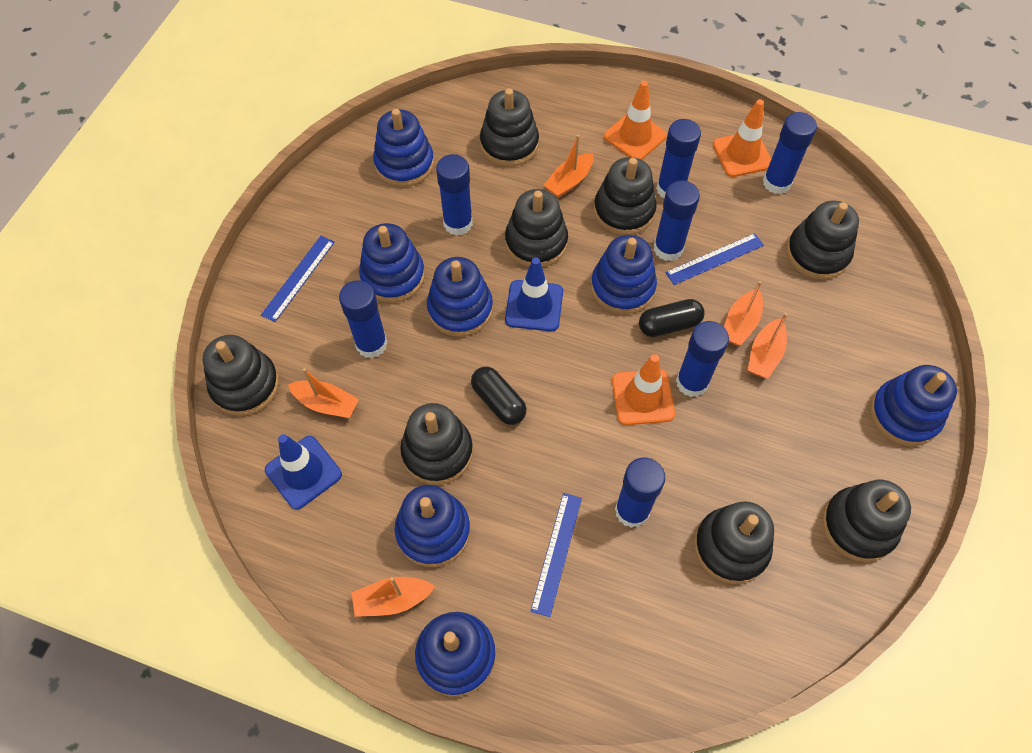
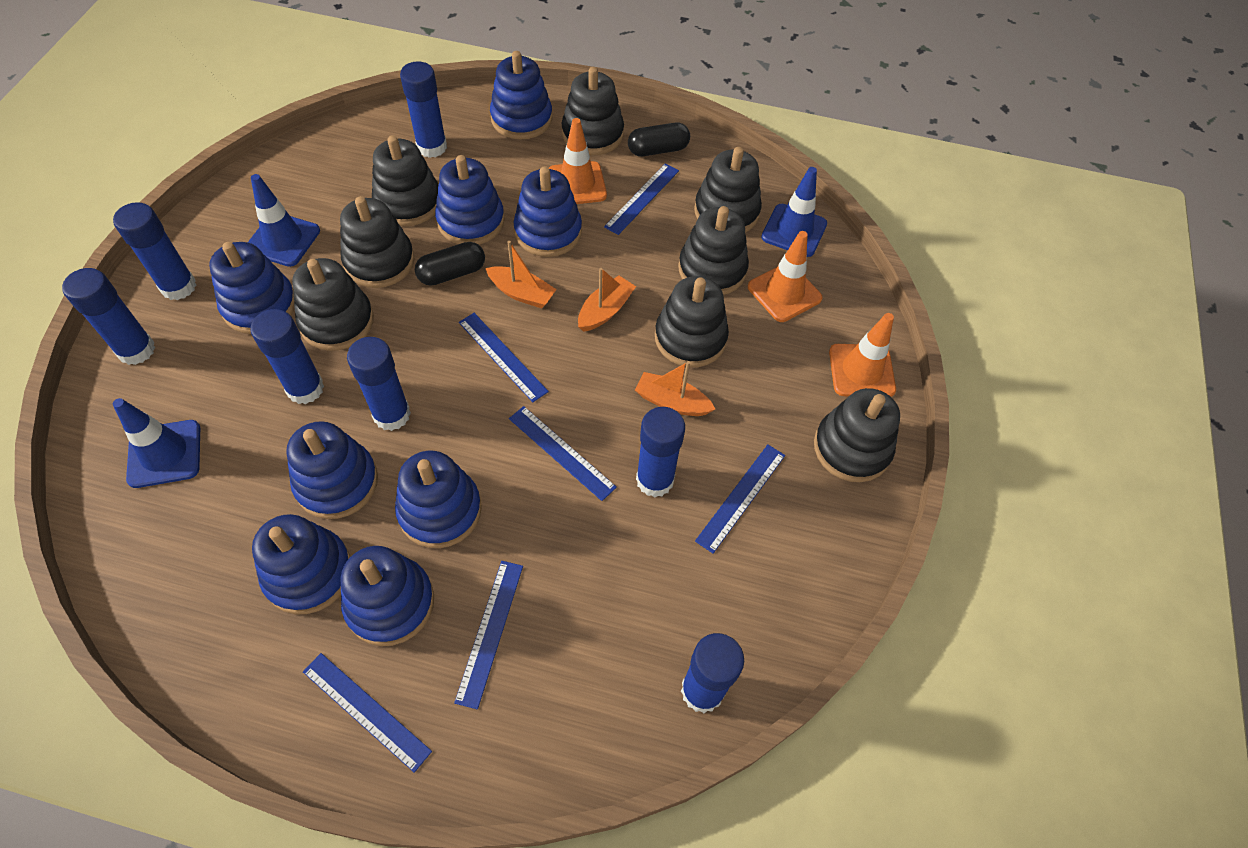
blue ruler: [261,236,335,322] [530,493,582,617] [665,233,764,285] = 3 -> [303,653,432,773] [454,561,523,709] [459,313,549,402] [509,406,617,501] [604,163,679,235] [695,445,785,554] = 6
blue stacking toy: [359,223,425,303] [373,109,434,187] [395,485,470,567] [415,612,496,697] [427,257,493,337] [591,235,657,314] [870,365,957,446] = 7 -> [209,242,295,334] [252,514,351,614] [286,421,378,519] [341,546,434,646] [395,451,482,548] [435,155,505,245] [490,51,552,140] [513,166,582,257] = 8
blue traffic cone: [265,434,342,510] [505,257,563,331] = 2 -> [113,398,200,488] [248,174,320,267] [761,167,827,257] = 3
orange boat: [288,368,359,418] [351,577,435,617] [544,135,593,198] [724,281,763,346] [748,313,788,379] = 5 -> [486,241,557,308] [578,268,636,332] [635,361,715,416] = 3

